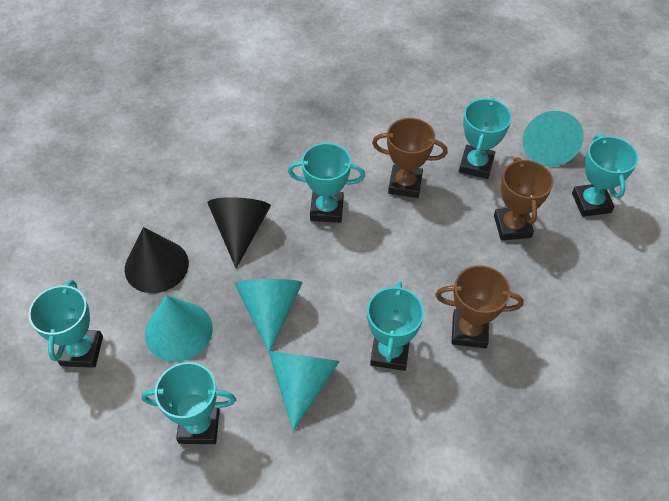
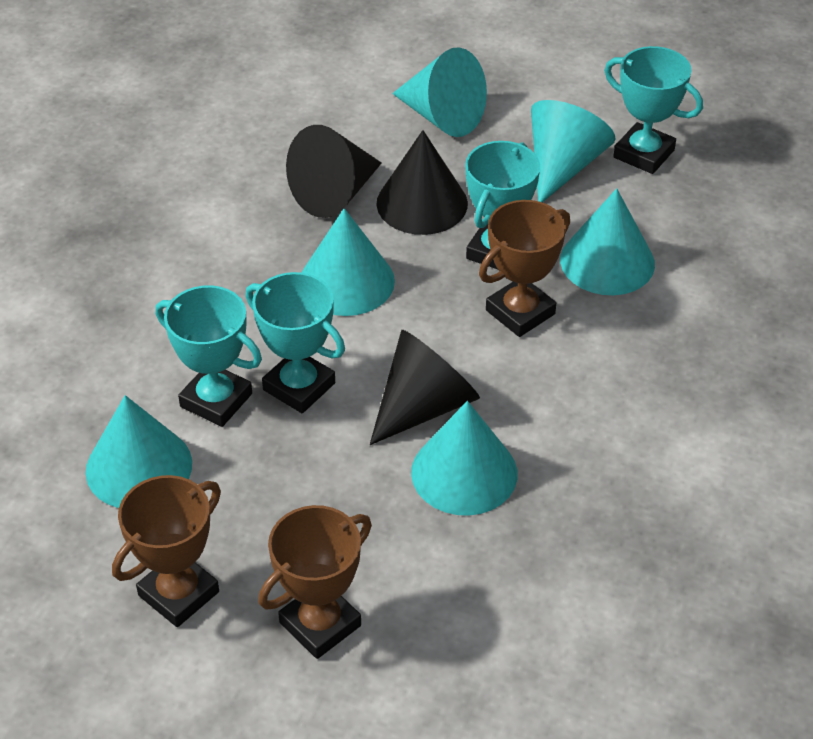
black cone: [125,227,189,293] [207,197,271,268] = 2 -> [286,125,382,218] [370,330,480,445] [377,130,468,235] = 3
turquoise cone: [145,295,213,362] [234,279,302,351] [268,351,340,431] [523,111,584,167] = 4 -> [86,395,192,508] [302,208,395,316] [392,47,487,137] [411,401,517,516] [531,100,615,202] [560,188,655,295] = 6
turquoise trophy: [28,280,103,368] [141,362,236,444] [288,143,365,223] [367,282,424,371] [459,98,512,179] [572,134,638,217] = 6 -> [155,286,262,427] [245,272,345,413] [465,141,540,270] [604,46,703,174] = 4

